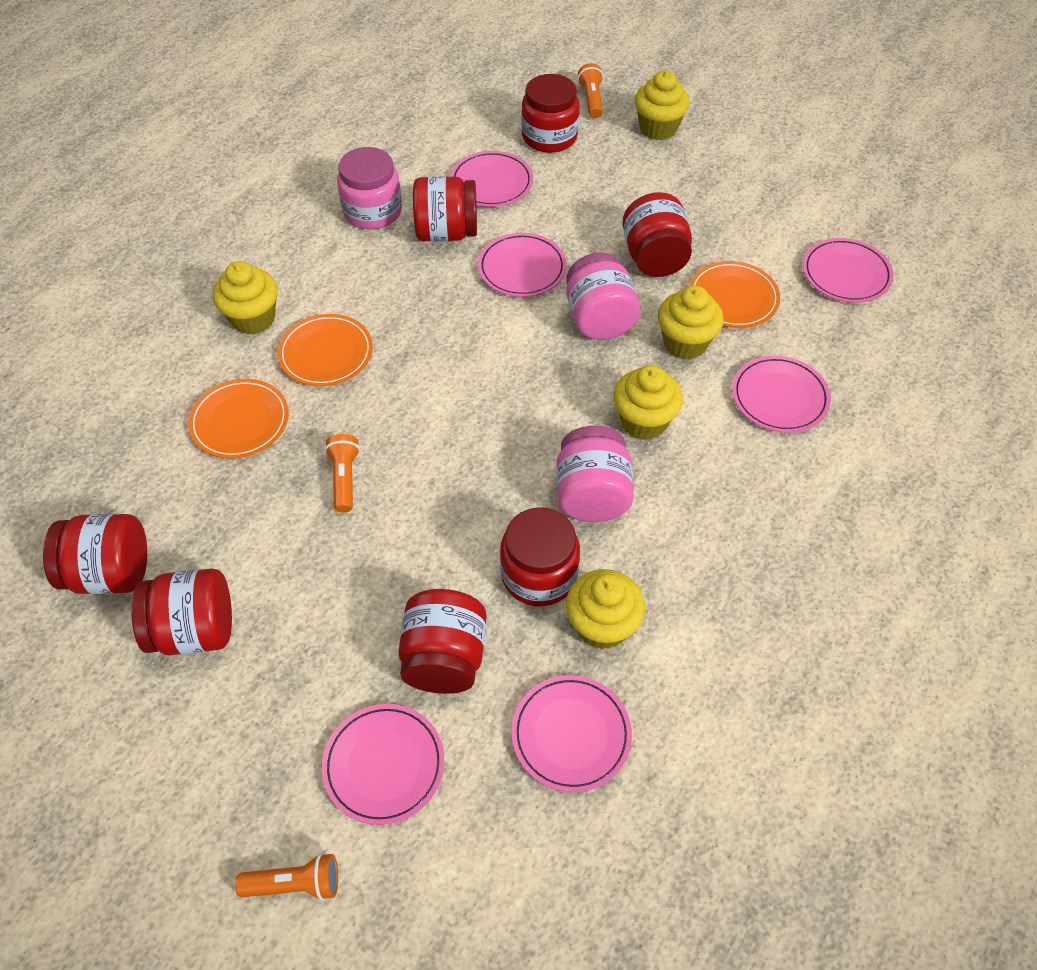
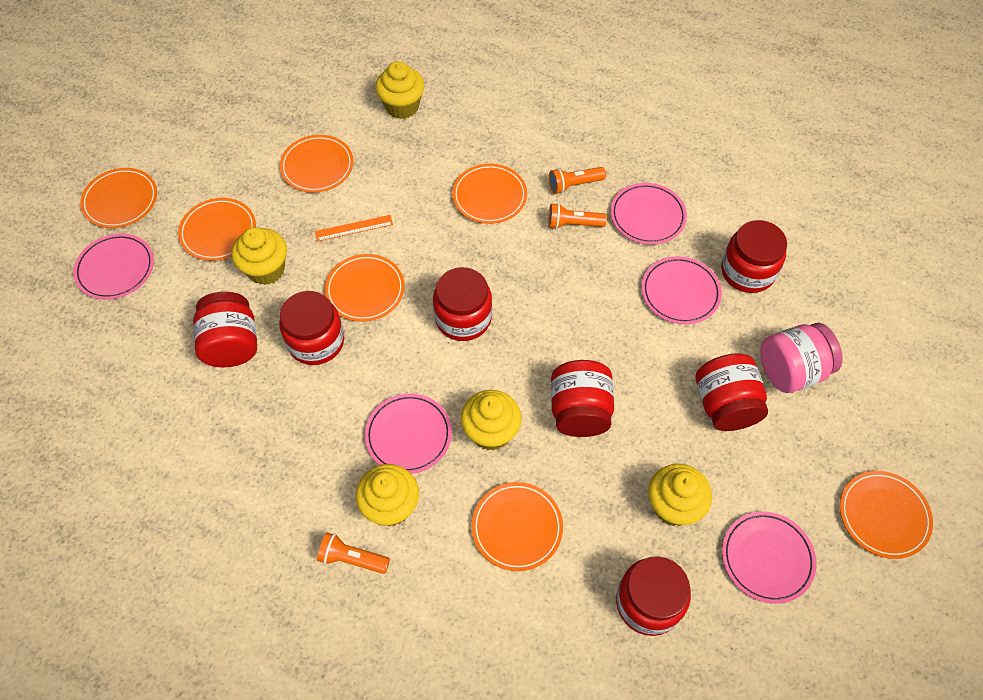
orange plate: [188,379,289,459] [278,314,373,386] [690,261,780,328] = 3 -> [80,168,157,228] [178,198,256,261] [280,135,354,193] [325,254,405,322] [452,164,527,224] [472,482,563,571] [840,471,933,559] = 7
orange ruler: none = 0 -> [315,215,393,242] = 1
pink jar: [337,147,402,229] [556,426,634,522] [566,252,640,340] = 3 -> [760,323,843,393] = 1
pink plate: [322,704,445,825] [450,151,533,207] [478,233,567,297] [512,675,632,792] [732,356,831,433] [803,238,893,303] = 6 -> [73,234,154,300] [365,394,452,474] [611,183,687,245] [642,256,722,324] [722,512,816,604] = 5

